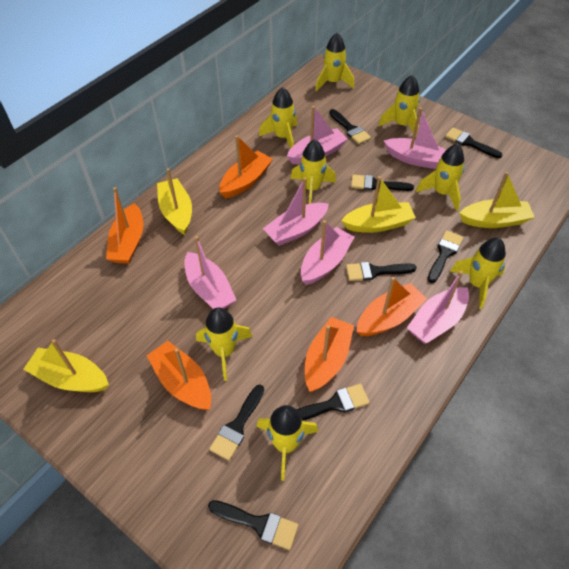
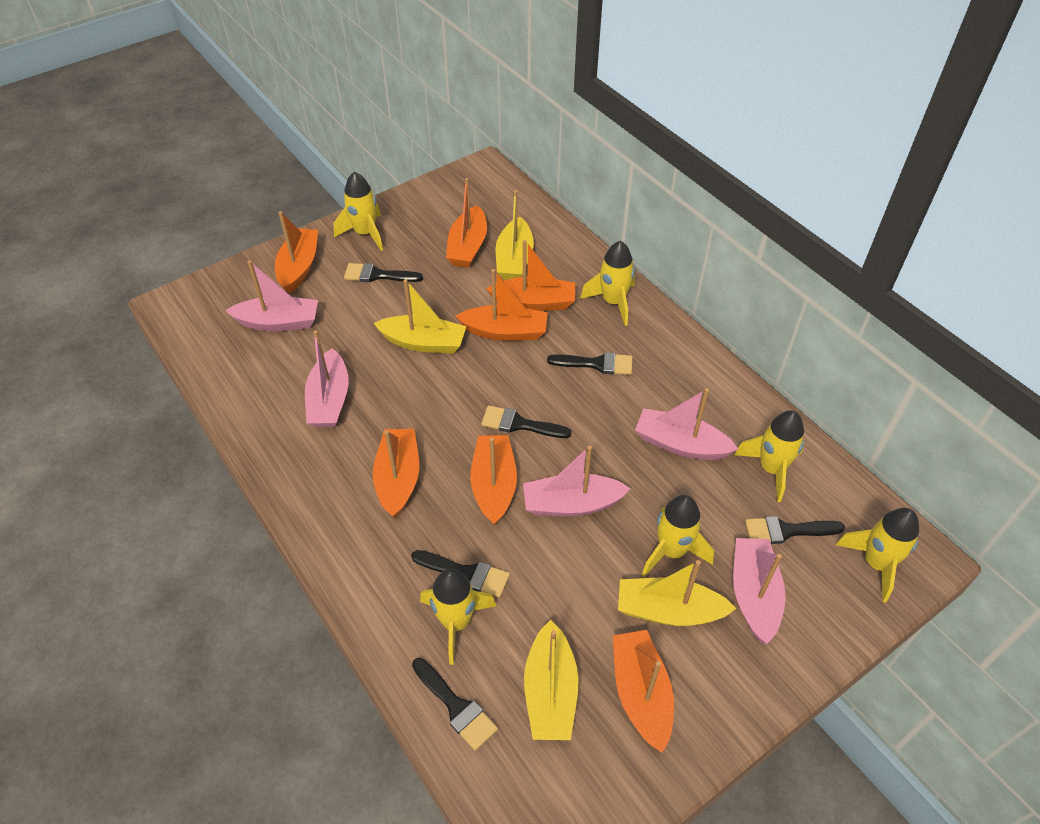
black brush: [208,500,298,550] [209,385,264,461] [296,384,370,421] [329,109,371,144] [346,262,416,281] [351,175,414,191] [428,230,463,283] [445,127,502,158] = 8 -> [344,263,423,282] [411,550,510,598] [412,658,498,751] [481,405,572,438] [547,352,632,375] [745,516,845,544] = 6
orange boat: [106,187,143,264] [147,341,211,410] [219,135,273,198] [305,317,354,392] [356,277,427,336] = 5 -> [275,211,318,294] [373,429,419,518] [446,178,487,268] [456,269,548,341] [470,435,517,526] [486,240,575,311] [613,630,674,753] = 7
pink boat: [185,236,236,309] [263,177,329,246] [287,106,348,165] [301,220,354,285] [384,107,447,169] [407,271,469,344] = 6 -> [225,260,318,331] [305,330,349,427] [523,446,631,516] [635,388,738,460] [733,538,785,644] = 5
yellow rocket: [196,307,252,381] [256,405,318,481] [259,87,297,149] [291,139,336,204] [315,33,354,91] [378,75,420,137] [416,144,465,211] [450,237,506,309] = 8 -> [334,171,383,251] [420,569,496,665] [580,241,635,326] [642,495,714,577] [734,410,805,502] [836,508,919,602] = 6

